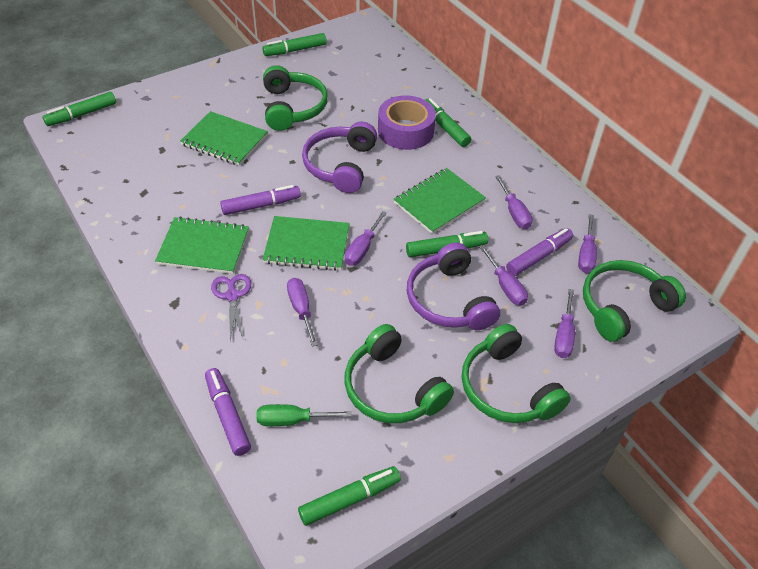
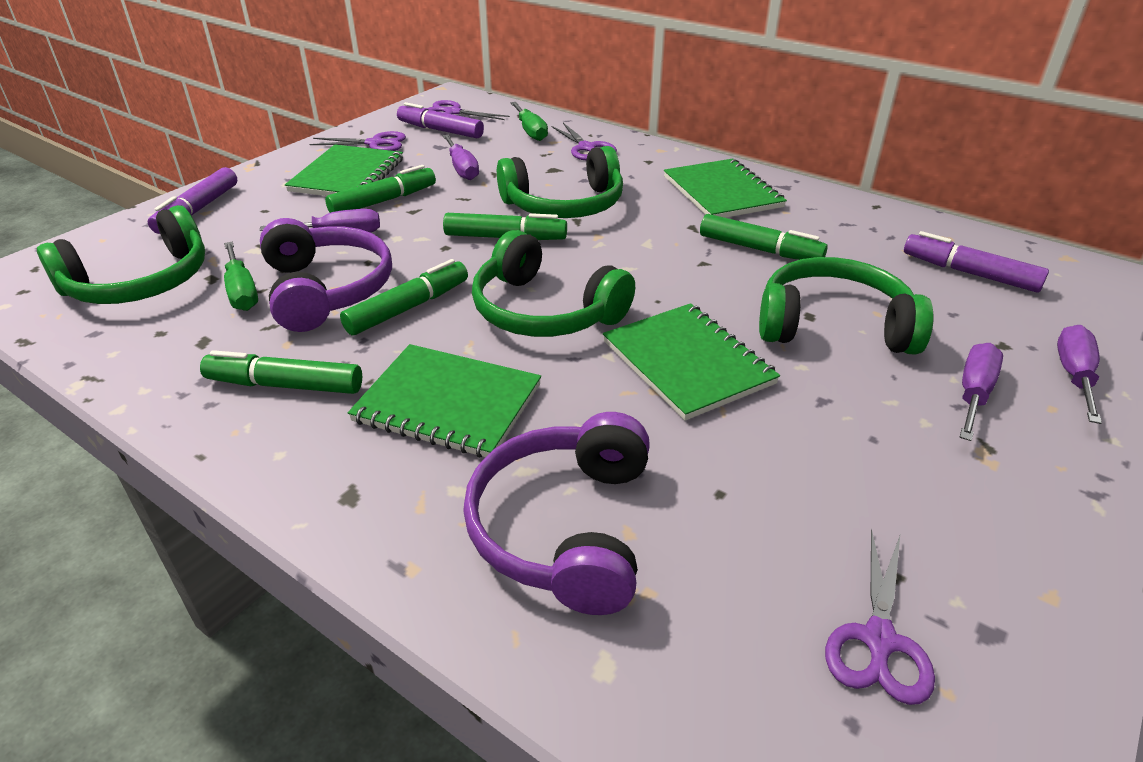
green screwdriver: [256,404,352,426] = 1 -> [224,242,258,311] [510,102,548,141] = 2
purple scissors: [211,274,251,341] = 1 -> [309,131,406,151] [427,100,510,120] [552,123,617,160] [825,529,935,705] = 4
purple screwdriver: [287,278,318,347] [345,211,387,266] [479,245,528,306] [495,175,533,229] [554,289,575,358] [578,214,597,273] = 6 -> [260,209,380,233] [443,135,479,180] [960,343,1003,441] [1057,325,1102,424] = 4
purple tape: [378,95,436,150] = 1 -> none = 0

